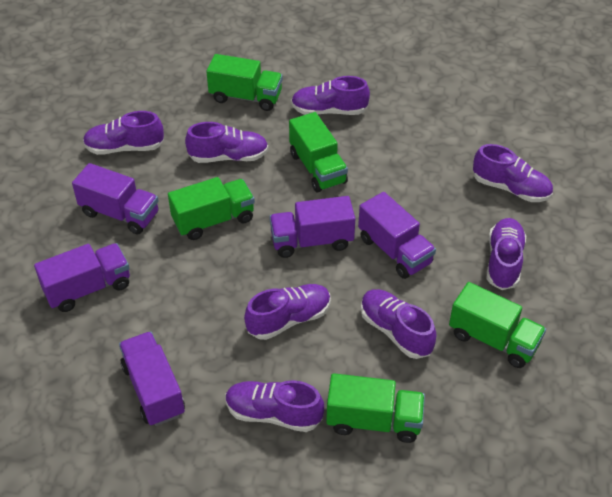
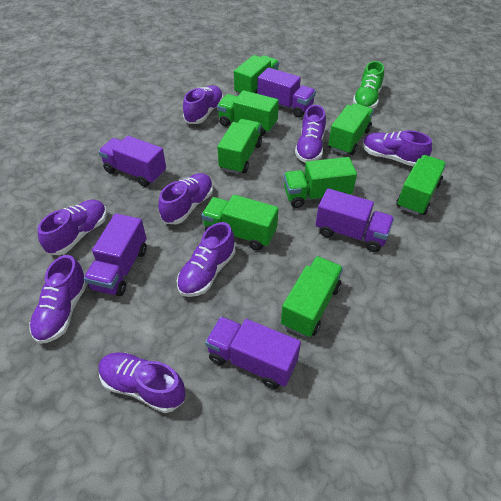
green shoe: none = 0 -> [353,61,384,109] = 1
green truck: [168,177,255,240] [206,54,283,111] [289,112,348,192] [326,373,425,443] [449,282,546,368] = 5 -> [201,195,278,251] [217,90,279,136] [217,119,262,174] [234,55,279,95] [281,256,343,337] [284,157,357,208] [328,103,374,155] [396,155,446,215] = 8

